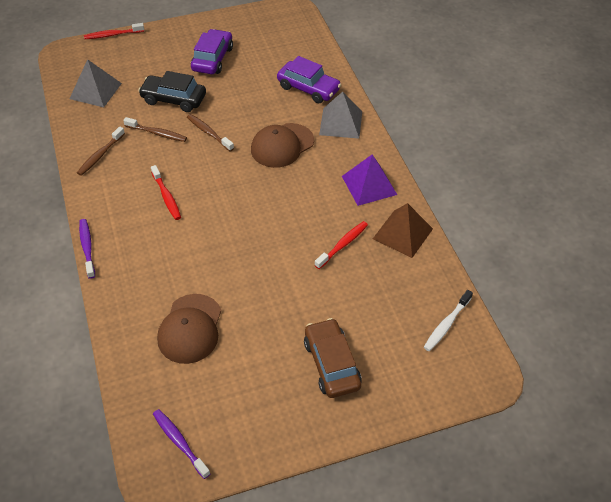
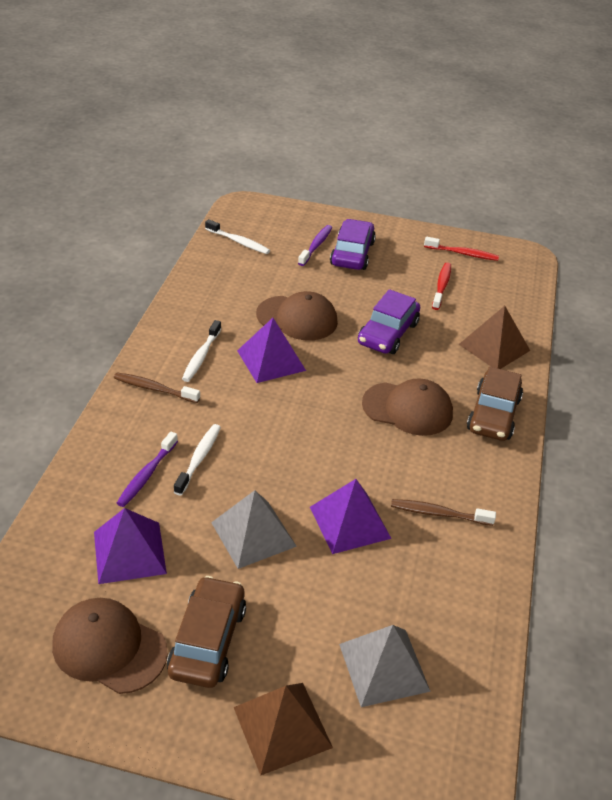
black car: [138,71,206,112] = 1 -> none = 0
brown cap: [157,294,221,364] [251,123,314,168] = 2 -> [52,598,168,694] [256,291,338,340] [362,378,453,436] = 3
brown car: [304,318,362,398] = 1 -> [167,576,246,688] [467,367,523,441] = 2
brown pyramid: [373,203,433,258] = 1 -> [234,683,333,776] [458,306,530,369] = 2
brown toothbrush: [77,126,125,176] [123,117,187,142] [187,114,234,151] = 3 -> [114,372,200,403] [391,499,496,526] = 2
purple pyramid: [342,154,397,206] = 1 -> [94,508,167,584] [237,318,306,383] [310,479,392,554] = 3
red toothbrush: [84,23,144,39] [151,165,181,220] [315,221,368,269] = 3 -> [424,237,499,261] [432,263,451,310] = 2
white toothbrush: [424,290,473,351] = 1 -> [174,424,221,495] [182,320,221,382] [205,219,270,254] = 3

